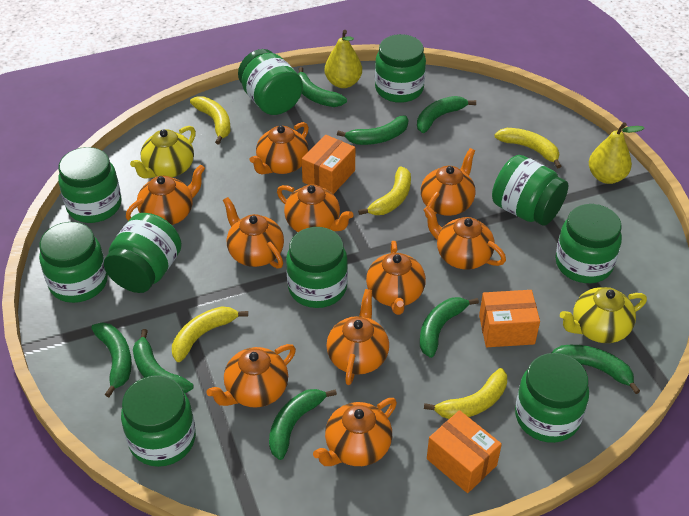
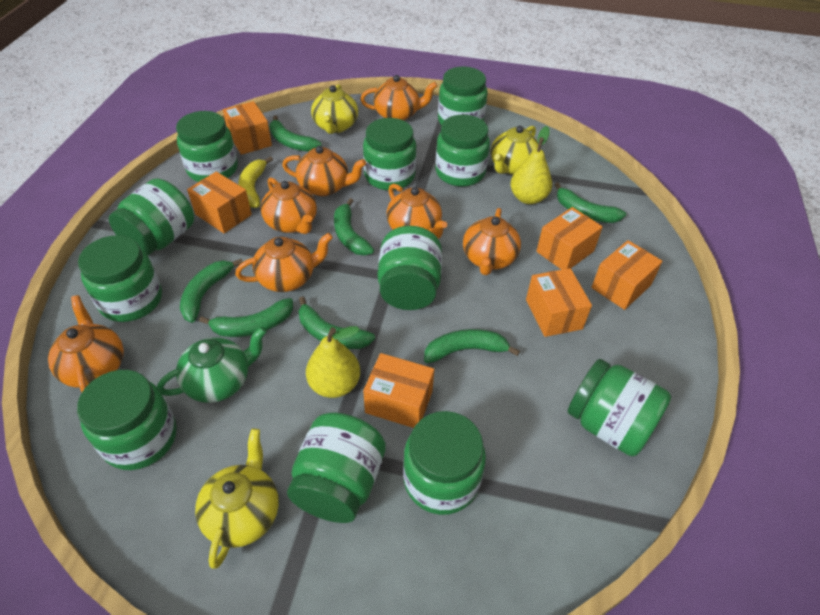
green banana: [91,322,132,397] [133,329,193,393] [269,389,337,460] [298,67,347,107] [337,115,408,145] [417,96,476,133] [420,297,479,358] [552,345,640,394] = 8 -> [180,259,243,323] [199,298,293,337] [269,116,321,152] [299,296,375,349] [334,198,374,255] [424,329,520,363] [554,182,626,223] = 7
green jar: [39,222,108,303] [58,147,121,223] [104,213,182,293] [121,375,196,467] [238,49,303,115] [286,227,348,308] [375,34,426,103] [492,155,568,226] [515,353,589,443] [555,204,622,283] = 10 -> [77,370,177,470] [78,235,162,322] [109,178,194,256] [176,111,238,182] [287,413,386,523] [363,118,416,190] [378,226,442,310] [403,411,486,515] [435,115,490,187] [438,67,488,125] [567,359,671,456] = 11
green teapot: none = 0 -> [157,327,267,403] = 1
orange box: [302,135,355,194] [427,410,502,493] [479,290,540,347] = 3 -> [187,172,252,233] [223,101,272,155] [363,353,434,428] [526,268,592,337] [536,207,603,270] [591,240,663,310] = 6
orange teapot: [126,164,205,225] [206,344,296,408] [223,197,284,269] [250,122,309,174] [277,184,353,232] [313,398,397,466] [326,289,389,385] [366,241,426,315] [421,148,475,218] [423,206,506,270] = 10 -> [48,295,124,392] [235,233,333,292] [261,177,317,234] [282,146,366,196] [361,75,437,121] [387,184,447,239] [463,208,521,275] = 7
yellow banana: [172,306,248,362] [190,96,231,145] [358,166,411,215] [424,368,507,419] [494,128,561,168] = 5 -> [238,156,273,208] = 1
yellow teapot: [130,126,196,179] [560,287,647,343] = 2 -> [195,428,279,569] [311,84,358,134] [491,126,541,175] = 3

